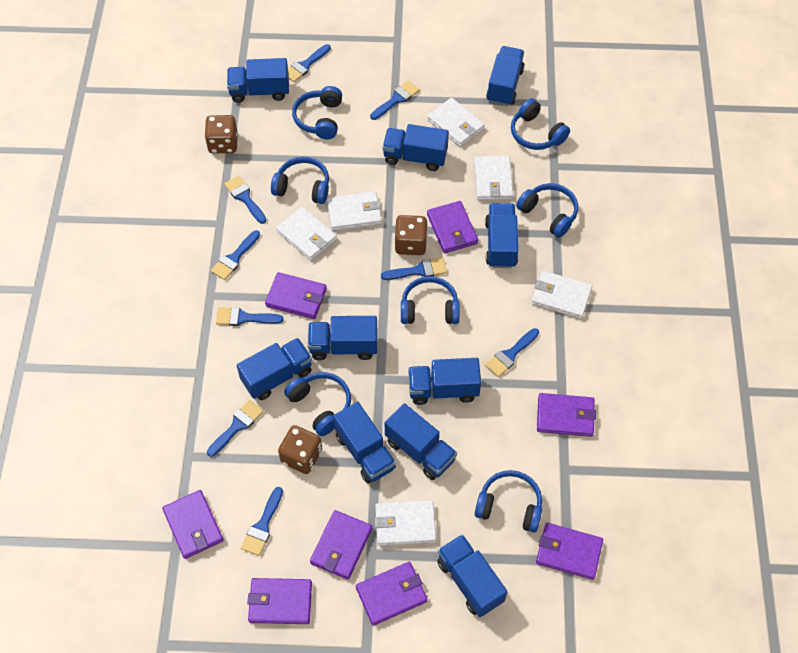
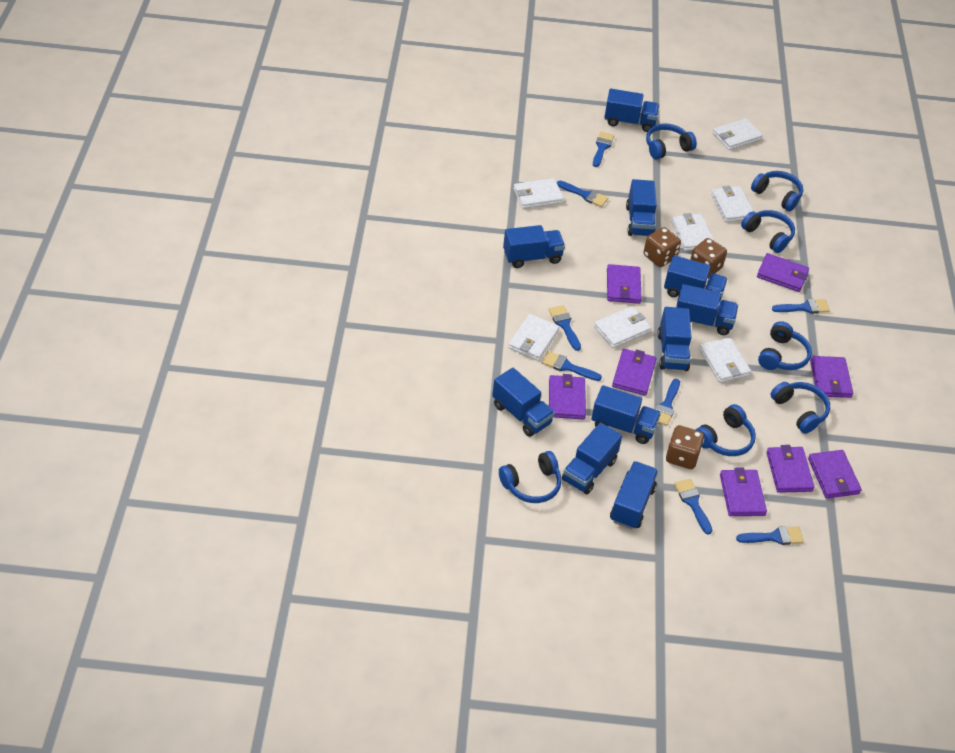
blue brush: [207,400,264,457] [211,230,260,280] [216,307,284,326] [224,176,267,224] [241,487,283,556] [288,44,331,82] [370,81,420,120] [381,257,447,280] [485,328,539,377] = 9 -> [542,351,602,381] [548,305,581,351] [557,181,608,207] [593,132,614,167] [655,379,680,426] [674,479,713,535] [736,526,804,545] [772,299,830,314] = 8
white wallet: [276,207,337,261] [327,191,382,231] [374,500,436,546] [427,98,485,147] [474,156,513,200] [531,271,592,319] = 6 -> [508,314,559,361] [514,178,564,209] [594,306,652,348] [671,213,714,251] [699,337,751,383] [711,185,754,222] [713,118,763,150] = 7

